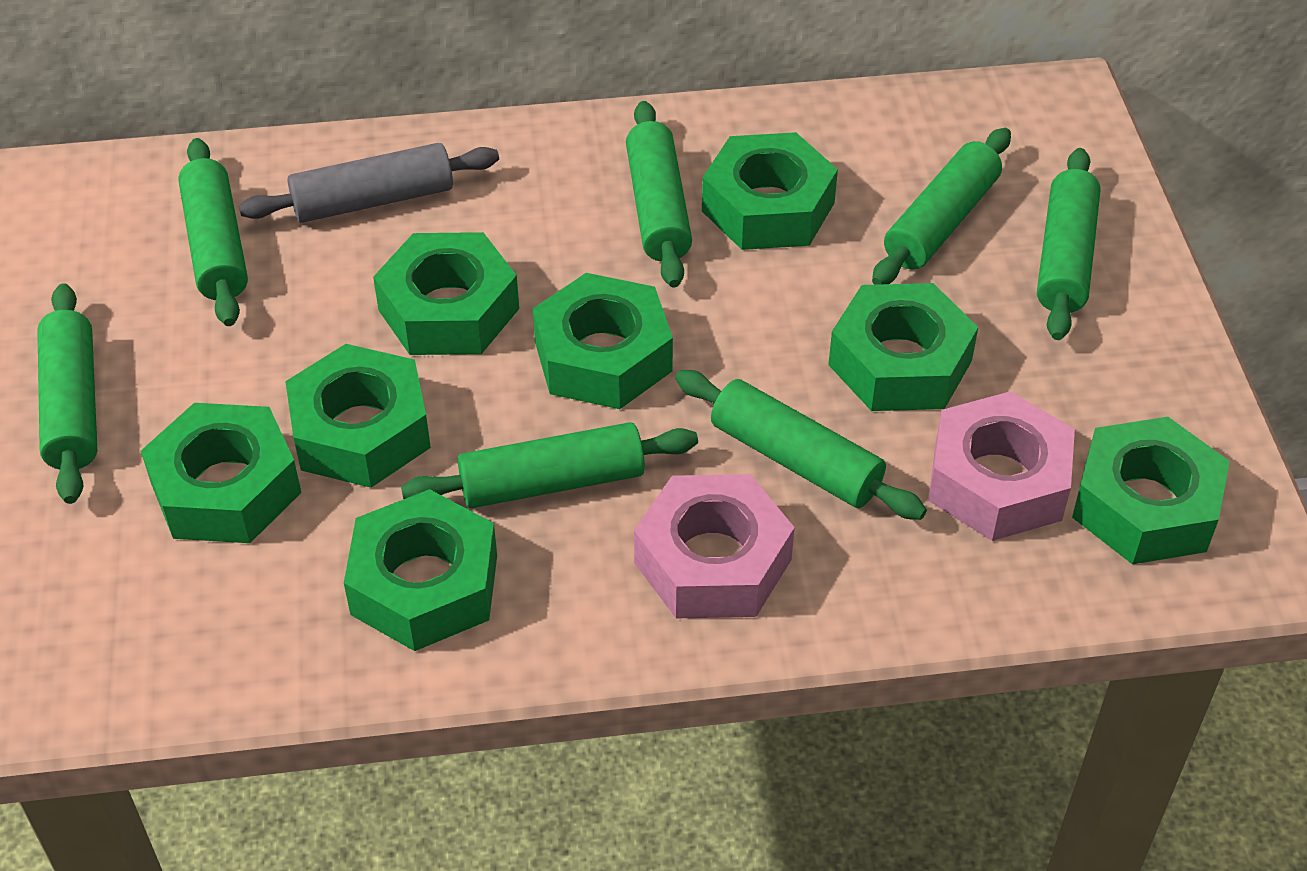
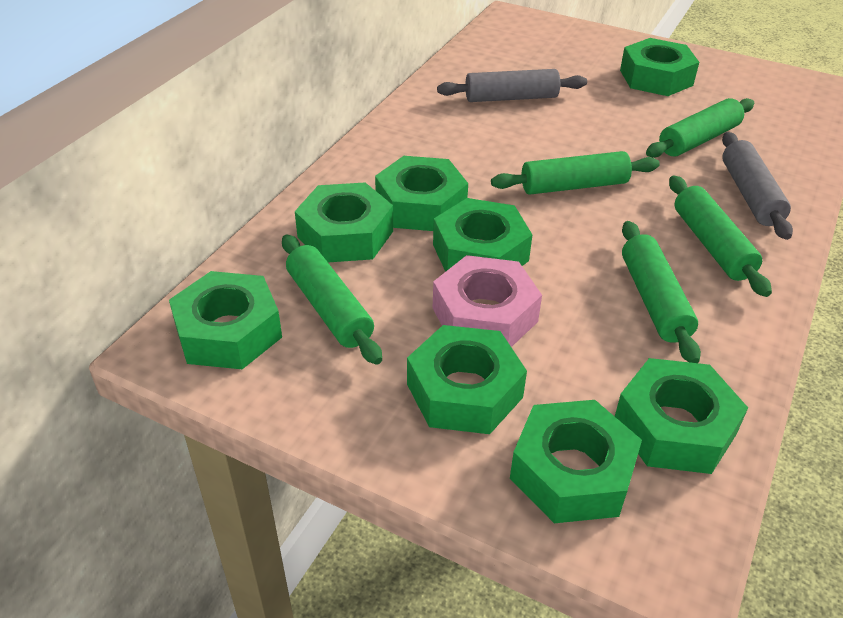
green rolling pin: [37,283,97,504] [178,138,248,326] [401,422,698,508] [626,101,692,288] [675,370,927,520] [872,128,1011,285] [1037,148,1101,340] = 7 -> [282,235,382,365] [491,151,660,195] [622,221,701,363] [646,98,754,158] [669,176,772,297] = 5
grey rolling pin: [239,143,499,223] = 1 -> [437,69,587,102] [722,132,793,240] = 2
pink nut: [634,474,795,619] [928,391,1075,541] = 2 -> [433,255,542,347] = 1

